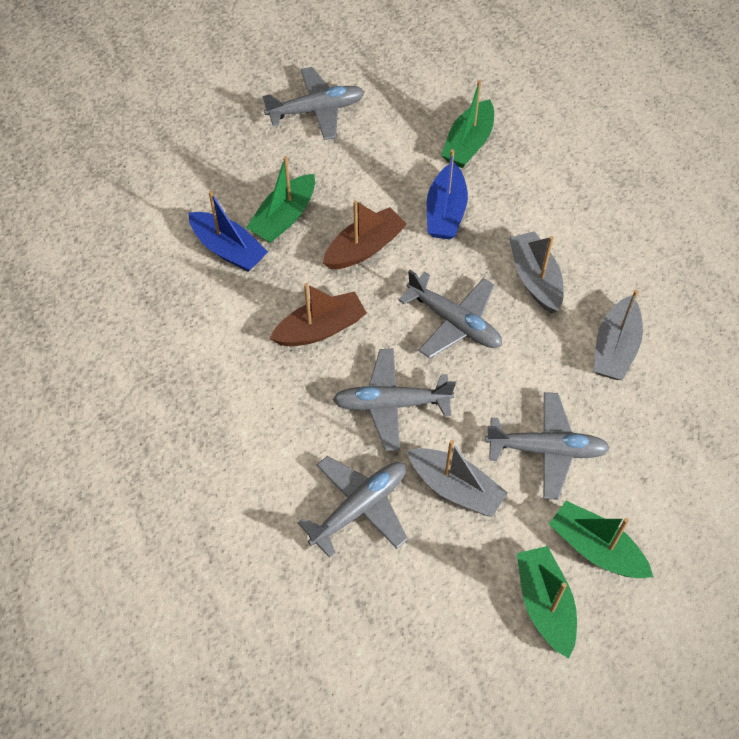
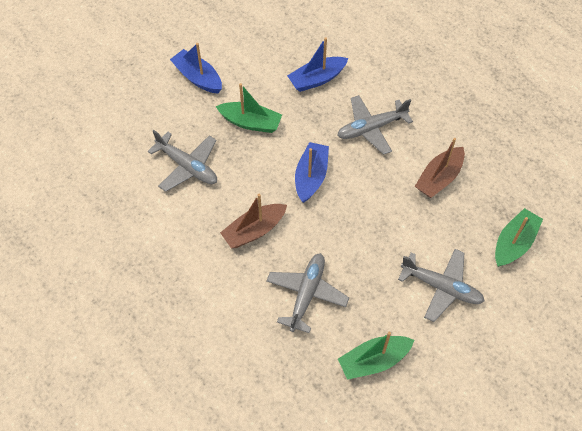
blue boat: [189,191,268,272] [427,149,468,240] = 2 -> [170,43,222,93] [287,37,348,92] [295,142,329,203] = 3
green boat: [246,156,315,243] [441,80,494,168] [517,546,577,659] [549,501,653,578] = 4 -> [216,83,282,133] [338,332,414,380] [495,208,543,267] = 3
grey boat: [407,440,508,517] [509,231,564,314] [594,290,643,380] = 3 -> none = 0
grey plane: [263,67,365,140] [298,456,408,558] [332,349,456,451] [398,270,502,358] [485,392,610,500] = 5 -> [148,130,217,192] [266,253,349,333] [337,95,413,155] [398,249,484,322] = 4

